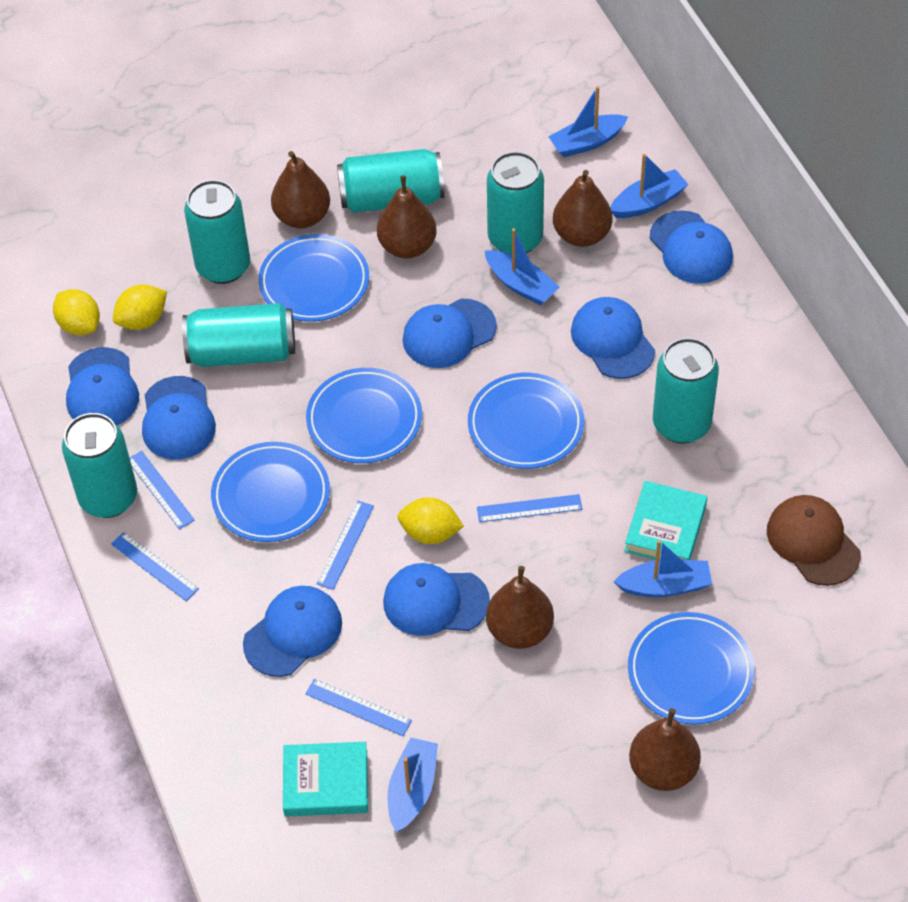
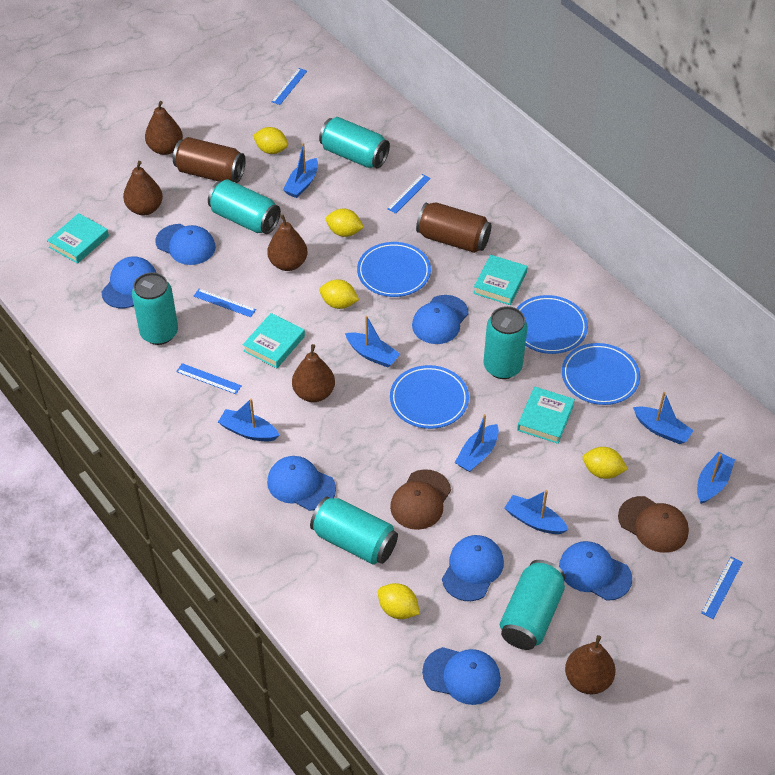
blue boat: [388,737,438,832] [485,228,560,305] [549,86,628,157] [611,154,689,218] [613,540,712,597] = 5 -> [218,398,279,441] [283,143,318,198] [345,316,400,368] [455,414,499,472] [505,490,568,534] [633,392,694,444] [697,452,735,504] = 7
blue plate: [211,442,330,542] [258,234,369,322] [306,368,422,463] [468,373,584,469] [628,612,755,725] = 5 -> [357,242,431,297] [390,365,469,429] [517,295,588,354] [562,343,640,405] = 4
brown can: none = 0 -> [173,137,246,183] [416,202,491,253] = 2
brown cap: [767,495,861,586] = 1 -> [390,469,451,530] [618,496,689,553] = 2
turquoise book: [283,742,368,817] [624,481,707,560] = 2 -> [47,213,109,264] [243,313,305,368] [473,255,527,305] [517,387,575,444] = 4
yellow lemon: [53,289,100,335] [113,284,167,330] [397,497,464,544] = 3 -> [253,127,288,154] [320,279,359,309] [326,209,364,237] [378,583,420,619] [583,447,628,479] = 5

